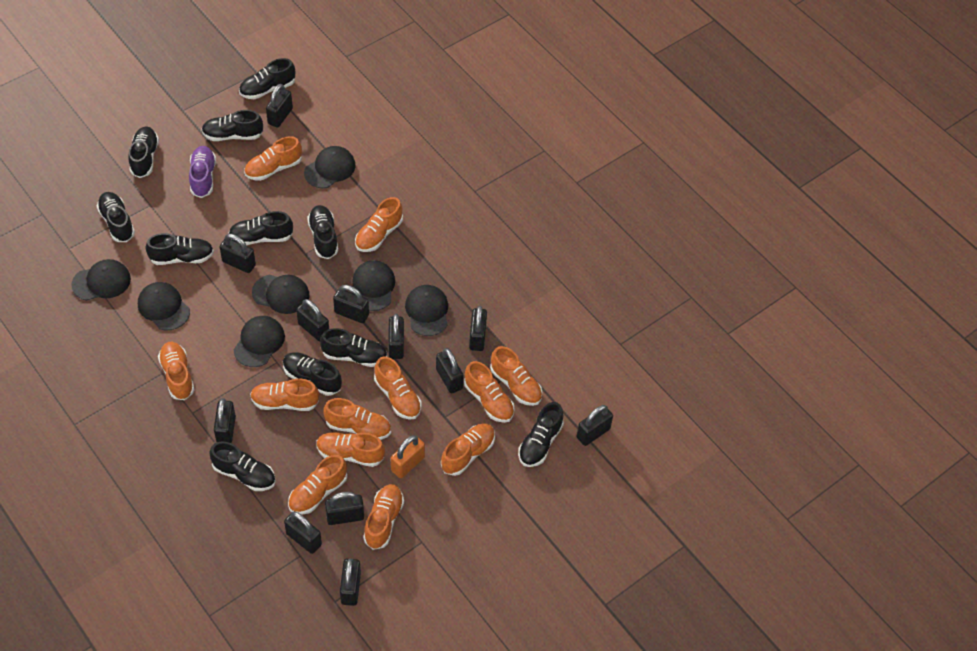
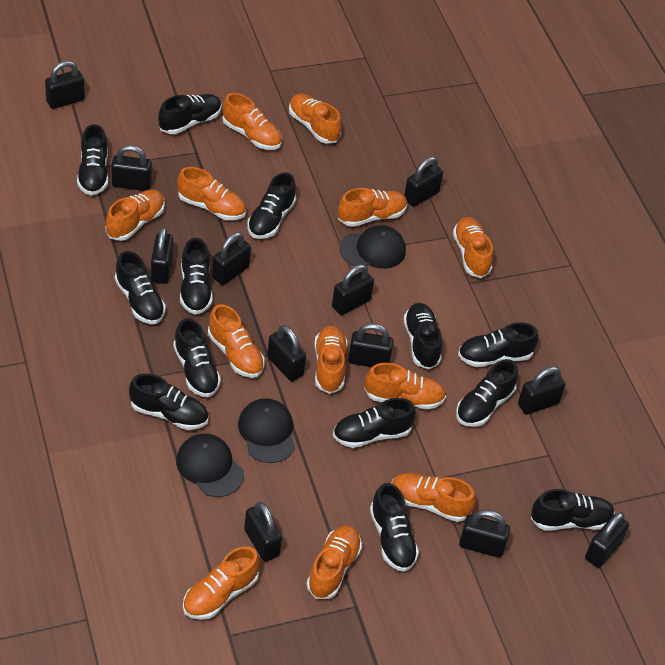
black cap: [72,259,131,301] [138,282,190,330] [233,316,285,367] [252,275,310,314] [304,146,356,188] [352,260,395,311] [405,285,448,336] = 7 -> [176,434,244,497] [238,398,295,463] [339,225,406,269] = 3
black shoe: [97,192,135,242] [129,126,159,178] [146,233,214,265] [202,110,263,141] [209,442,276,491] [228,211,293,245] [239,58,295,99] [283,352,342,396] [307,205,338,259] [320,328,387,367] [518,402,564,467] = 11 -> [77,124,108,195] [115,251,166,324] [129,373,208,430] [158,94,222,134] [173,318,221,397] [180,238,213,315] [247,172,296,239] [333,398,416,448] [370,483,419,572] [403,303,442,369] [456,359,518,427] [458,322,538,367] [531,489,615,530] = 13
orange padlock: [391,435,425,478] = 1 -> none = 0
purple shoe: [189,146,216,198] = 1 -> none = 0

